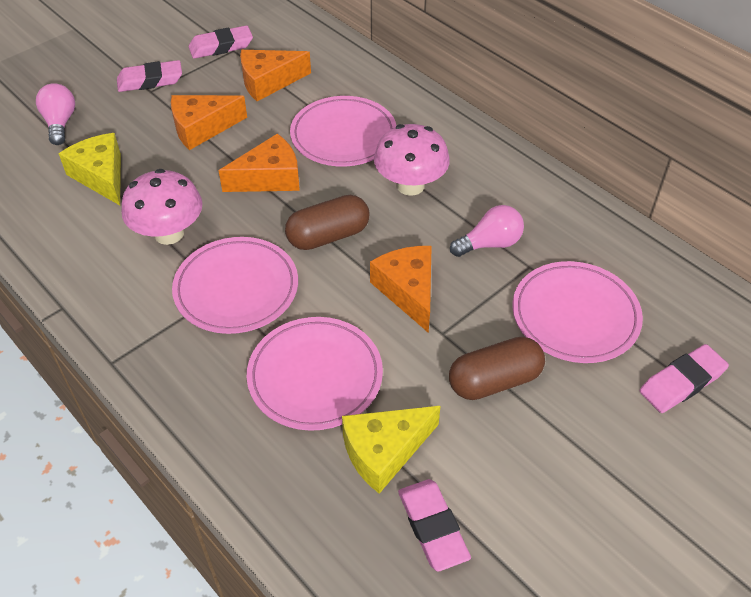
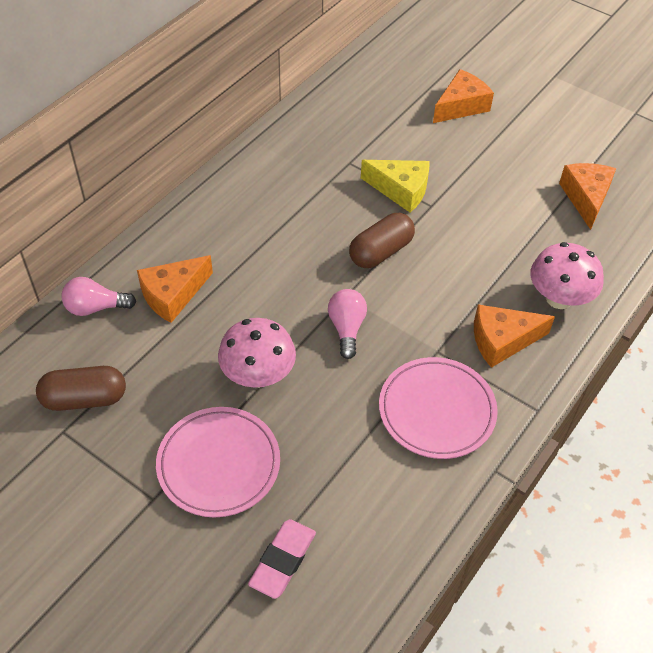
pink eraser: [117,60,182,92] [189,25,253,59] [398,479,471,571] [640,344,729,413] = 4 -> [248,519,316,599] = 1
pink plate: [172,237,298,334] [247,317,383,431] [290,96,397,167] [512,261,643,363] = 4 -> [156,407,280,518] [379,357,498,459] = 2
yellow cheese: [58,133,121,205] [342,406,441,494] = 2 -> [361,160,429,213] = 1

